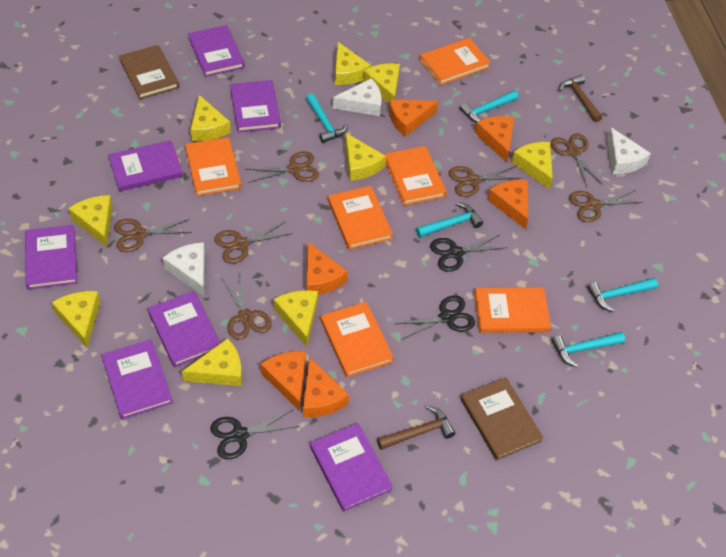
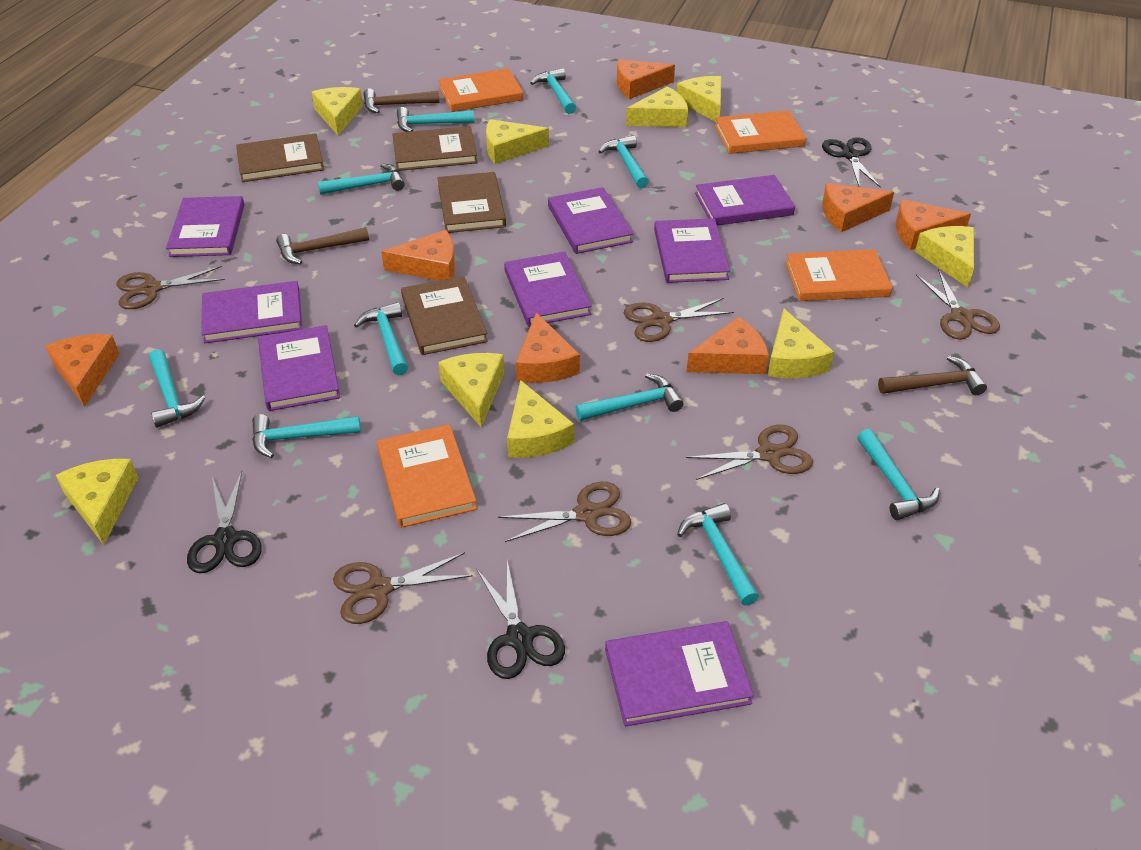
brown book: [119,45,179,100] [461,377,543,460] = 2 -> [236,133,324,182] [392,126,478,171] [401,276,488,355] [438,172,506,233] = 4
brown hammer: [377,406,455,450] [559,75,602,122] = 2 -> [276,227,369,264] [364,88,440,113] [878,356,987,395] = 3
brown scissors: [114,219,192,252] [214,221,293,264] [221,273,272,340] [244,151,319,183] [448,166,521,197] [551,133,602,187] [569,190,643,222] = 7 -> [116,266,225,309] [333,552,473,624] [498,482,631,542] [624,298,734,342] [686,425,813,480] [916,270,1000,340] = 6
orange book: [185,137,241,196] [321,302,394,377] [328,186,393,250] [384,146,447,205] [420,38,491,85] [475,287,551,333] = 6 -> [377,424,477,528] [438,68,523,112] [715,111,806,154] [785,249,892,301] = 4
orange cheese: [261,351,306,411] [303,357,349,417] [307,242,348,295] [389,99,438,137] [475,116,514,163] [488,180,528,230] = 6 -> [45,334,119,407] [381,230,455,281] [516,312,580,383] [617,59,675,99] [687,317,769,374] [823,183,894,232] [896,199,971,250] = 7
purple book: [25,225,77,290] [101,340,173,419] [108,140,183,191] [148,291,220,367] [188,25,245,77] [230,80,281,133] [310,423,393,512] = 7 -> [166,196,245,257] [201,281,302,343] [258,325,340,411] [504,252,591,327] [548,187,633,254] [605,621,754,726] [654,218,730,283] [695,175,795,225] = 8
turquoise hammer: [306,94,348,143] [416,202,483,238] [460,91,518,123] [551,332,625,367] [587,278,658,312] = 5 -> [149,349,205,428] [252,414,361,458] [318,163,405,195] [354,302,408,375] [397,107,474,132] [531,68,576,114] [575,373,683,421] [598,135,649,188] [677,503,759,606] [857,429,940,520] = 10
white cheese: [163,242,205,296] [333,78,382,116] [607,127,651,174] = 3 -> none = 0

